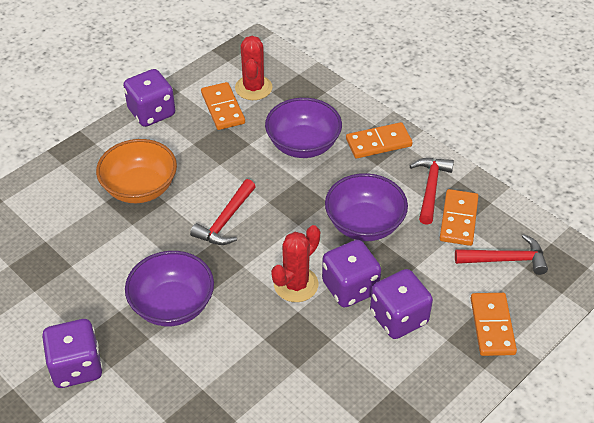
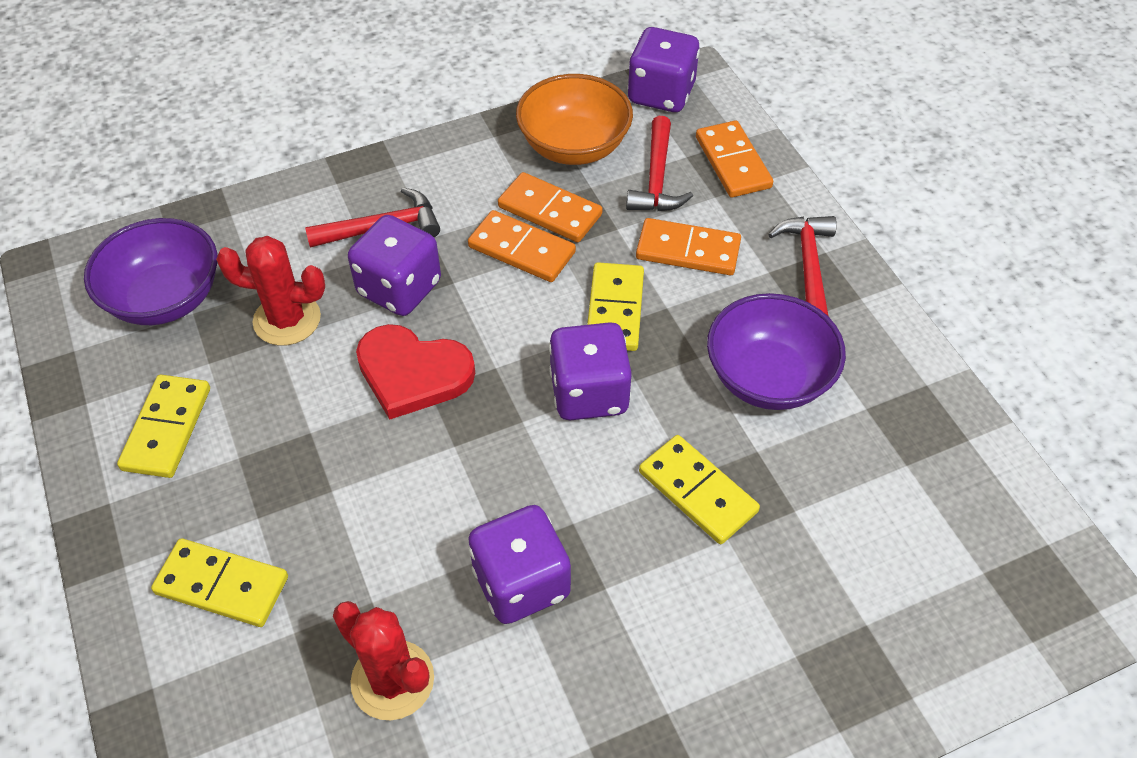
purple bowl: [125,251,214,326] [265,98,342,158] [325,173,408,241] = 3 -> [84,218,217,325] [707,293,846,410] = 2
red heart: none = 0 -> [356,324,475,420] = 1
yellow domino: none = 0 -> [117,375,210,478] [151,538,288,627] [587,262,644,351] [639,435,760,544] = 4

